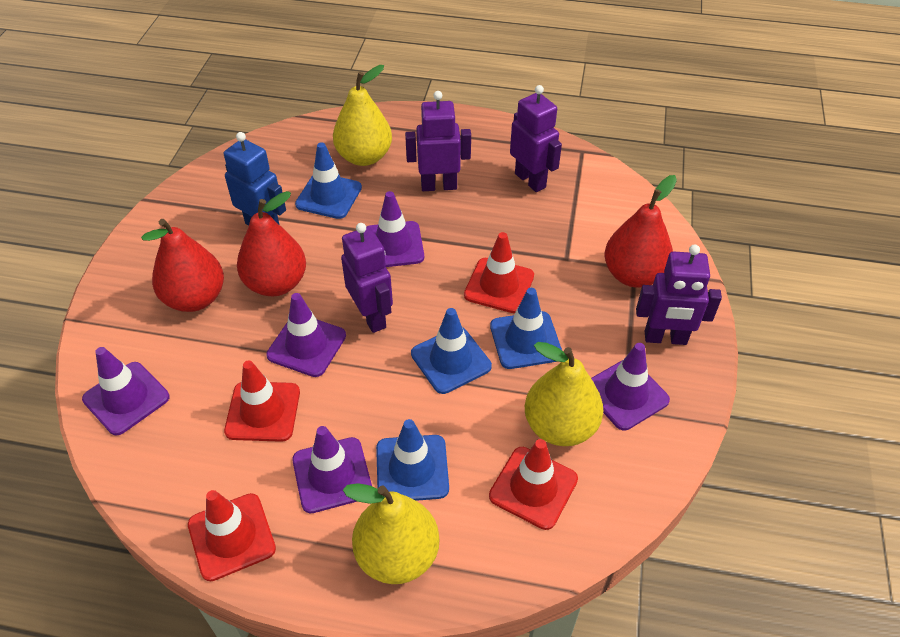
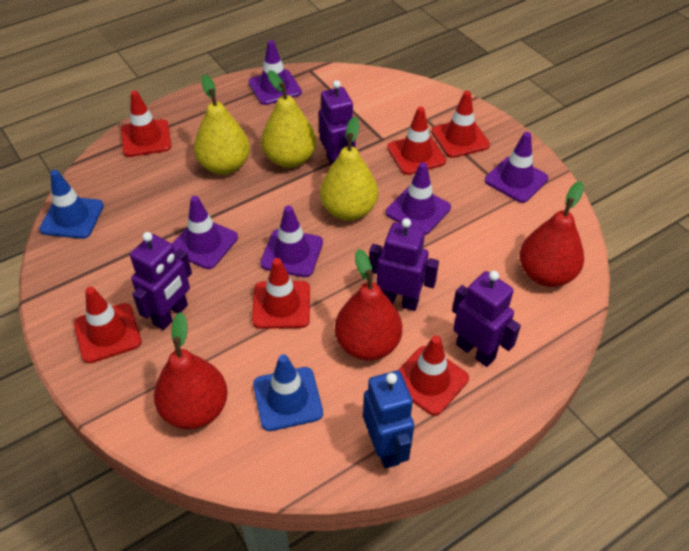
blue traffic cone: [295,142,362,219] [376,419,449,501] [411,308,492,394] [490,288,562,369] = 4 -> [39,170,104,239] [253,354,323,431] = 2
red traffic cone: [188,490,276,581] [224,361,300,442] [464,232,534,313] [489,439,578,530] = 4 -> [74,287,142,363] [121,91,171,157] [252,258,310,329] [387,107,446,175] [397,335,469,416] [432,91,490,158] = 6

